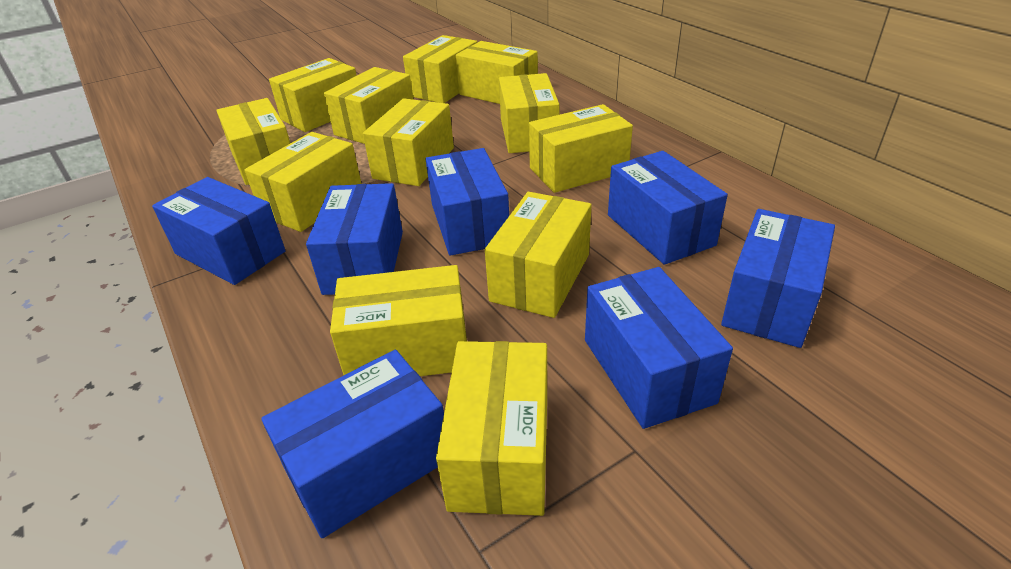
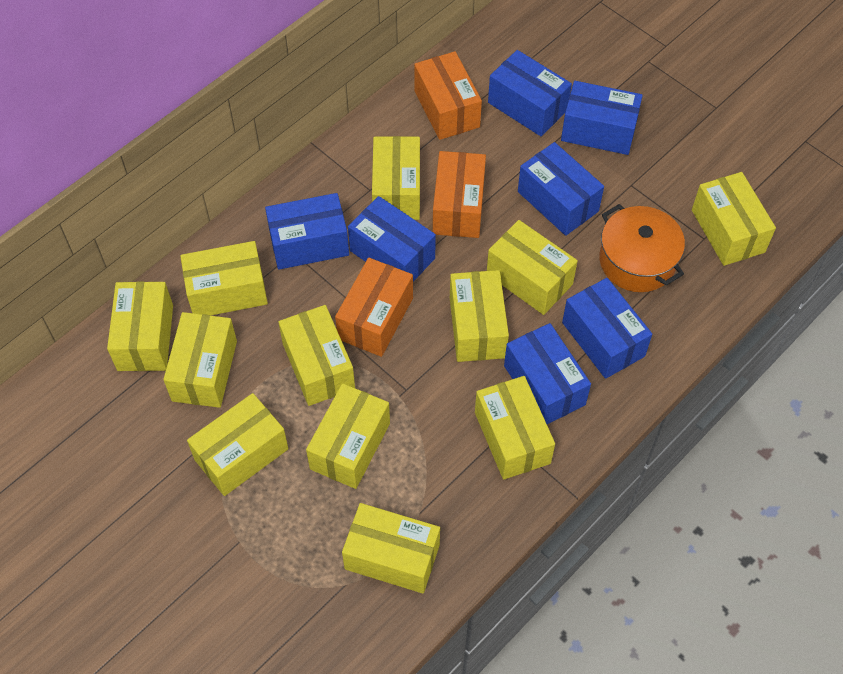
orange box: none = 0 -> [335,258,413,357] [414,51,482,140] [433,151,486,238] = 3
orange pot: none = 0 -> [599,204,685,292] = 1

